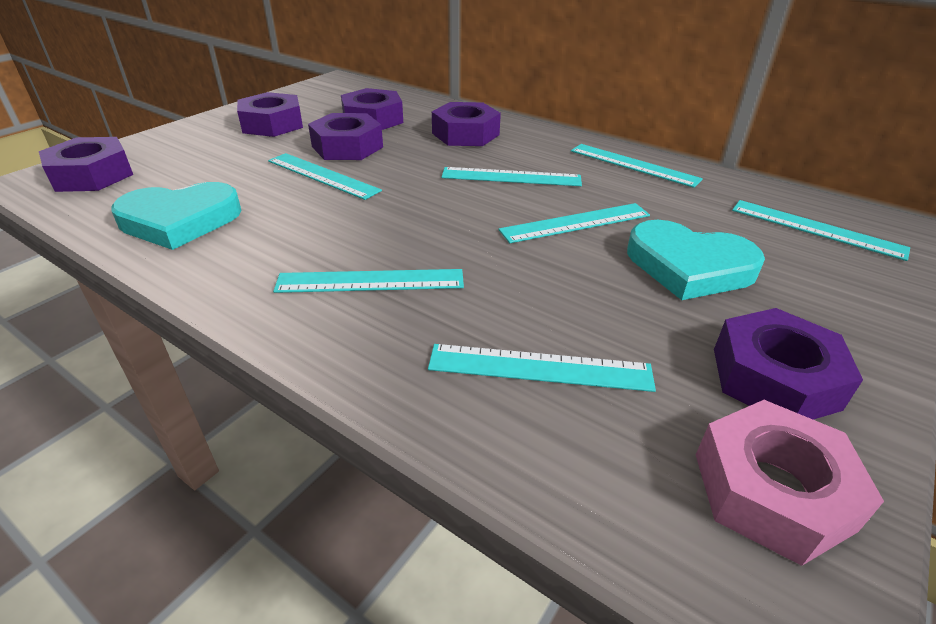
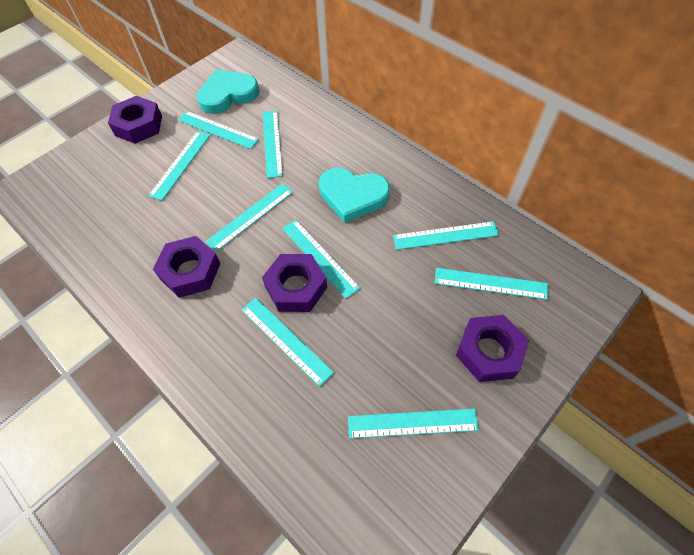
pink nut: [696,400,884,566] = 1 -> none = 0
purple nut: [39,137,133,192] [237,92,303,137] [308,113,383,160] [341,88,403,130] [432,102,501,146] [714,308,863,420] = 6 -> [108,96,162,144] [153,236,220,298] [262,254,327,312] [456,315,529,382] = 4
turquoise ruler: [268,153,382,200] [273,269,464,293] [428,344,656,392] [441,167,582,186] [499,203,650,243] [571,144,703,188] [732,200,910,261] = 7 -> [148,131,211,201] [178,111,259,149] [205,184,293,252] [241,298,334,387] [263,111,283,178] [282,220,360,299] [348,409,479,438] [393,221,499,250] [435,268,548,300] = 9

